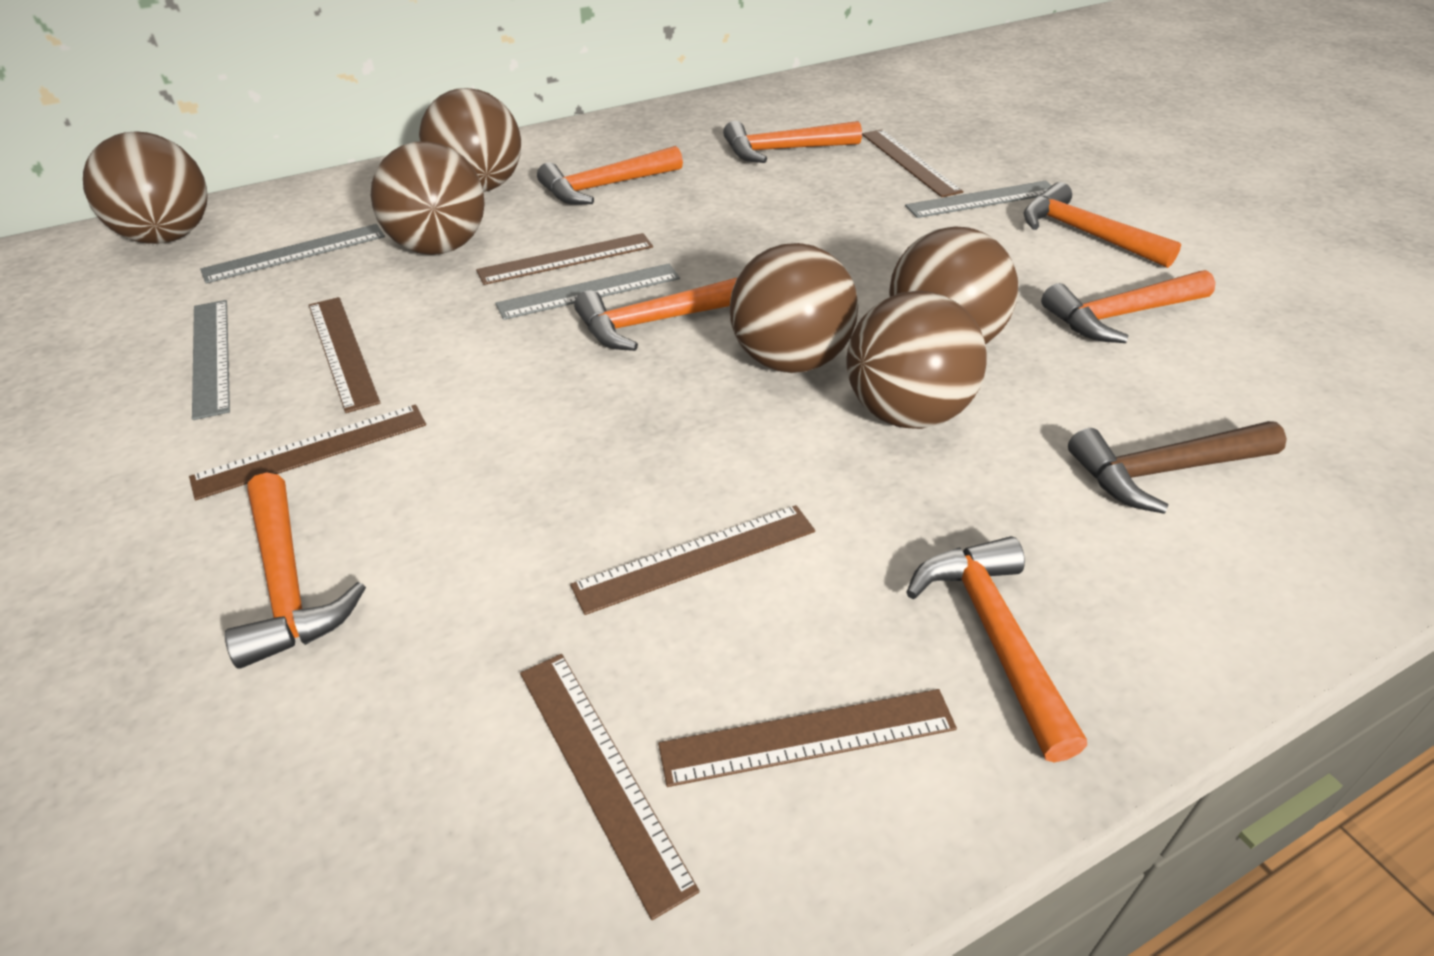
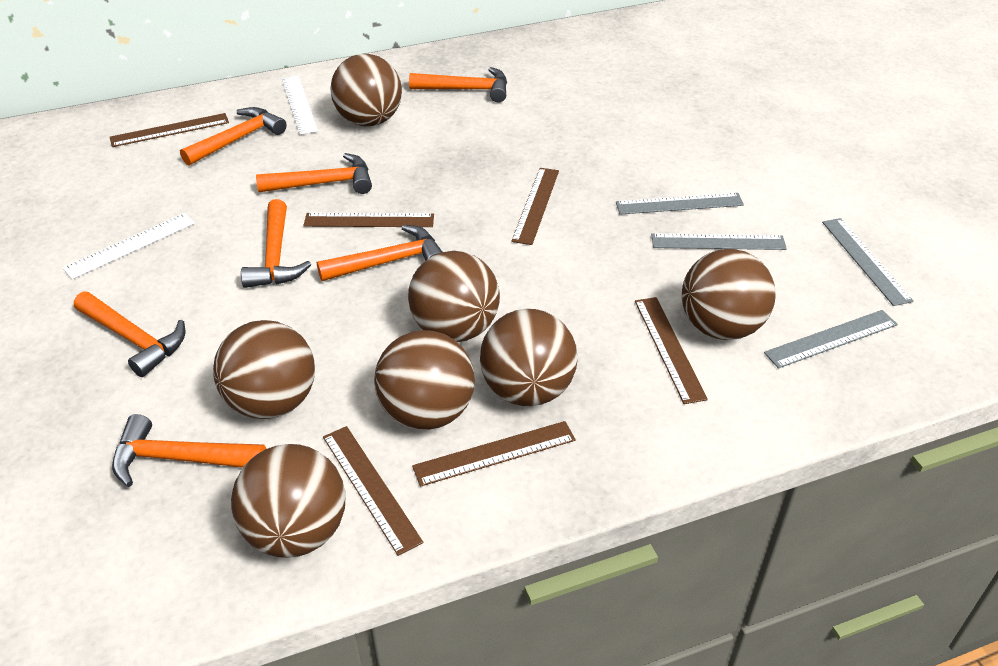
brown ball: [83,131,207,244] [371,141,485,255] [419,88,521,192] [729,243,858,373] [847,291,986,429] [889,226,1018,344] = 6 -> [213,320,315,419] [231,444,345,558] [330,54,402,126] [374,330,475,430] [408,251,500,342] [480,309,578,406] [682,249,776,340] = 7
brown hammer: [1068,421,1287,514] = 1 -> none = 0
brown ruler: [189,404,426,500] [309,297,380,413] [476,233,653,285] [520,654,700,920] [570,505,815,615] [658,689,957,787] [862,129,963,197] = 7 -> [110,113,229,147] [303,213,434,227] [323,426,424,556] [412,421,576,487] [511,168,559,245] [635,297,708,404] = 6
white ruler: none = 0 -> [62,213,195,279] [281,76,318,135] = 2

